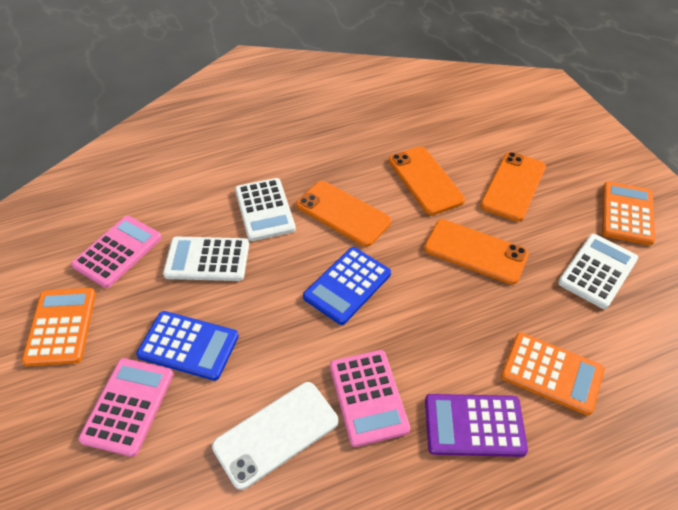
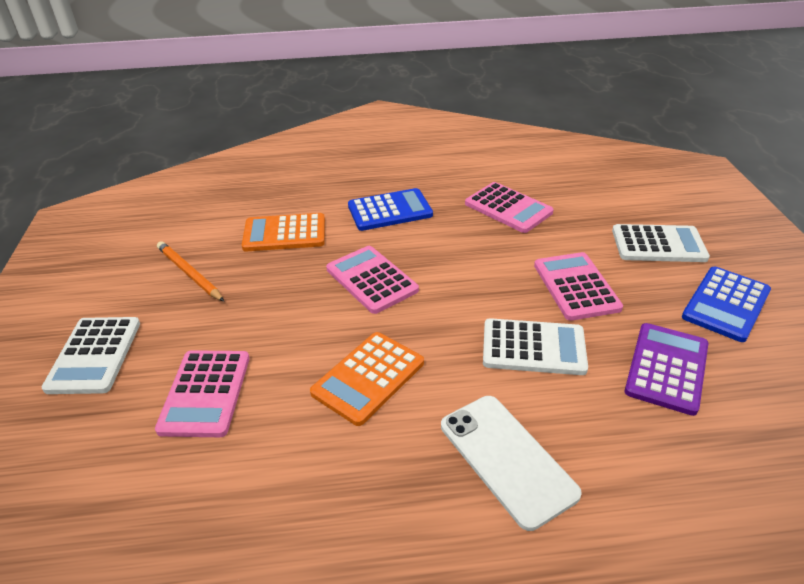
orange calculator: [22,288,96,366] [501,332,605,415] [602,181,655,245] = 3 -> [242,213,325,251] [310,332,424,426] = 2
orange pencil: none = 0 -> [157,241,224,301] = 1
orange phone: [296,181,391,247] [389,146,465,215] [424,219,529,284] [480,152,546,221] = 4 -> none = 0
pink calculator: [71,216,162,288] [78,358,174,457] [330,350,410,447] = 3 -> [155,350,250,437] [326,246,419,314] [465,182,554,233] [534,252,623,321] = 4

